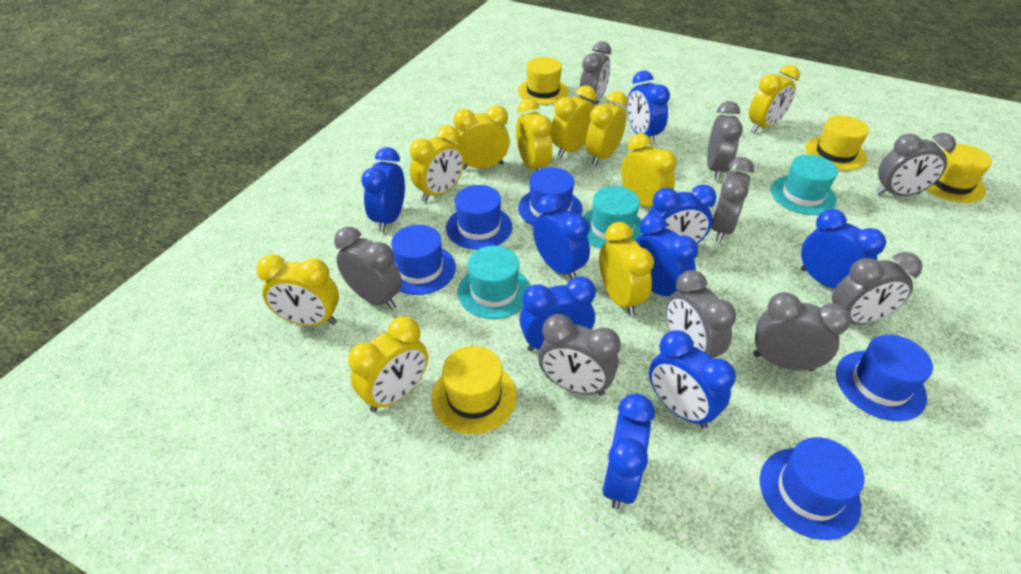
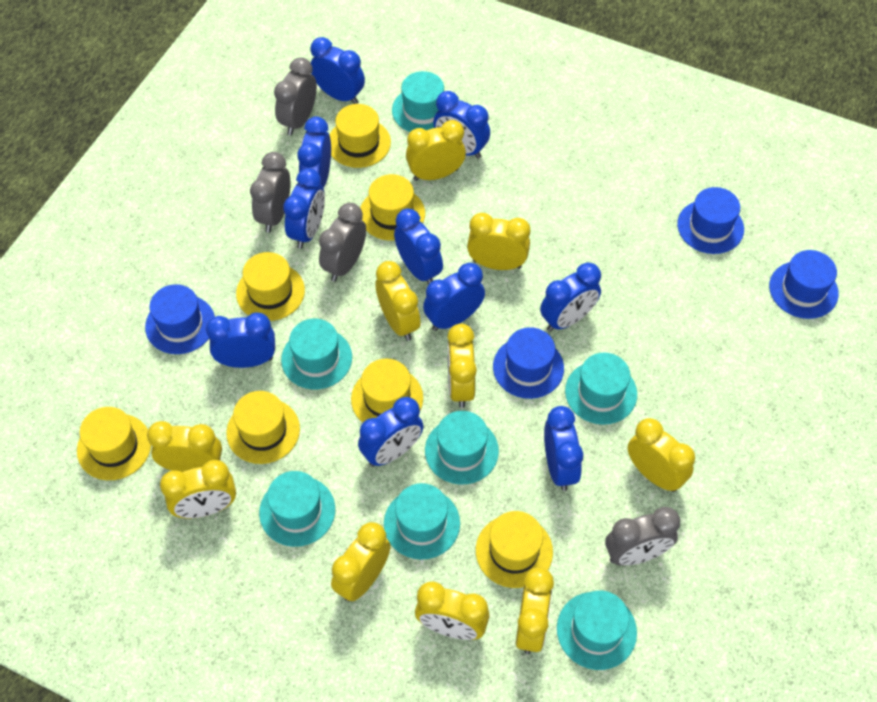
blue clock: [361,147,405,232] [519,276,596,352] [533,194,590,279] [602,394,655,510] [627,71,670,145] [635,214,698,297] [647,184,717,244] [649,330,736,428] [801,209,886,289] = 9 -> [206,313,275,368] [283,168,325,249] [297,116,331,188] [310,37,365,104] [358,397,424,467] [394,209,443,285] [423,263,485,331] [433,91,490,159] [540,263,601,332] [544,406,583,491] = 10
blue hat: [391,225,456,295] [446,185,512,250] [518,167,583,226] [760,437,864,540] [836,335,933,421] = 5 -> [145,284,215,354] [493,327,564,399] [677,187,744,254] [769,250,839,319] = 4
grey clock: [334,227,402,309] [538,314,621,396] [579,41,611,105] [666,270,736,358] [707,101,743,180] [711,157,754,242] [753,292,851,371] [832,252,923,325] [876,133,956,196] = 9 -> [250,152,290,233] [274,57,317,135] [319,203,366,282] [605,507,680,566] = 4
turquoise hat: [457,246,530,319] [583,186,643,249] [771,155,838,215] = 3 -> [259,471,335,547] [281,319,352,389] [384,483,460,560] [392,71,444,132] [425,411,499,485] [557,590,637,670] [565,352,637,425] = 7
yellow hat: [431,346,517,434] [518,57,569,105] [805,115,869,171] [926,144,992,203] = 4 -> [77,407,151,480] [226,391,300,464] [236,252,305,321] [329,104,391,168] [351,358,423,422] [360,174,425,241] [476,511,553,588] = 7

